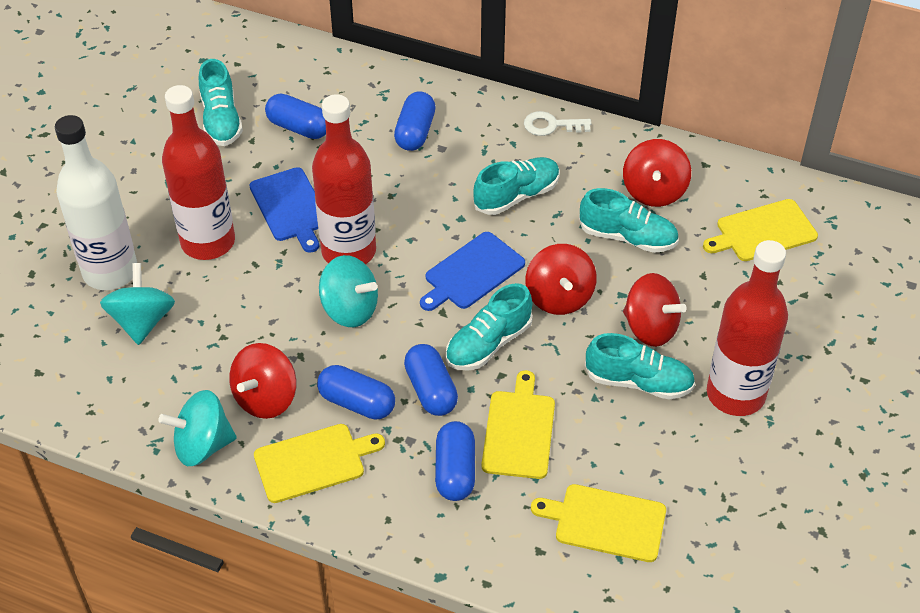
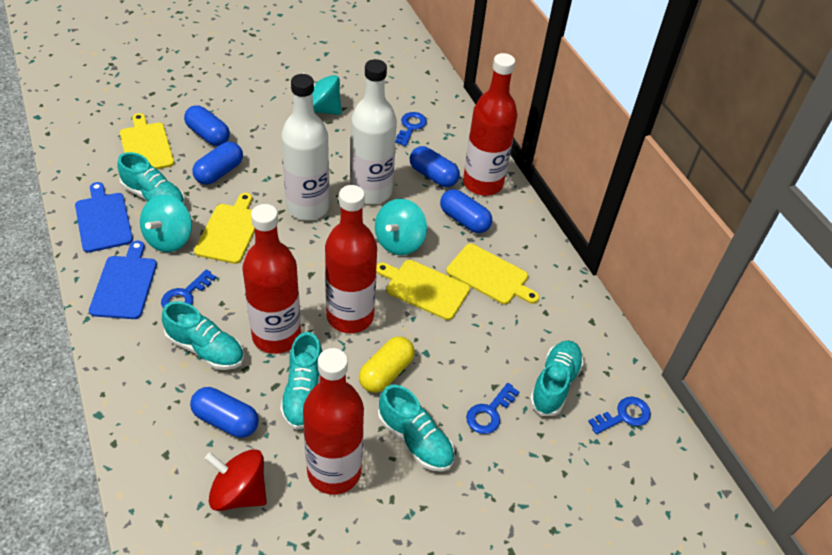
blue key: none = 0 -> [161,269,216,308] [395,112,427,146] [466,383,519,434] [588,397,651,434] = 4
red bottle: [162,85,235,260] [312,94,376,264] [707,240,788,416] = 3 -> [242,204,301,354] [303,348,364,495] [325,185,377,333] [463,53,517,196] = 4
red spinning top: [229,343,296,419] [525,244,597,315] [623,139,691,207] [623,273,687,347] = 4 -> [204,449,267,511] = 1
white bottle: [55,115,137,290] = 1 -> [281,74,329,220] [350,59,397,204] = 2
white key: [524,111,592,136] = 1 -> none = 0
yellow capsule: none = 0 -> [359,336,415,393] = 1

